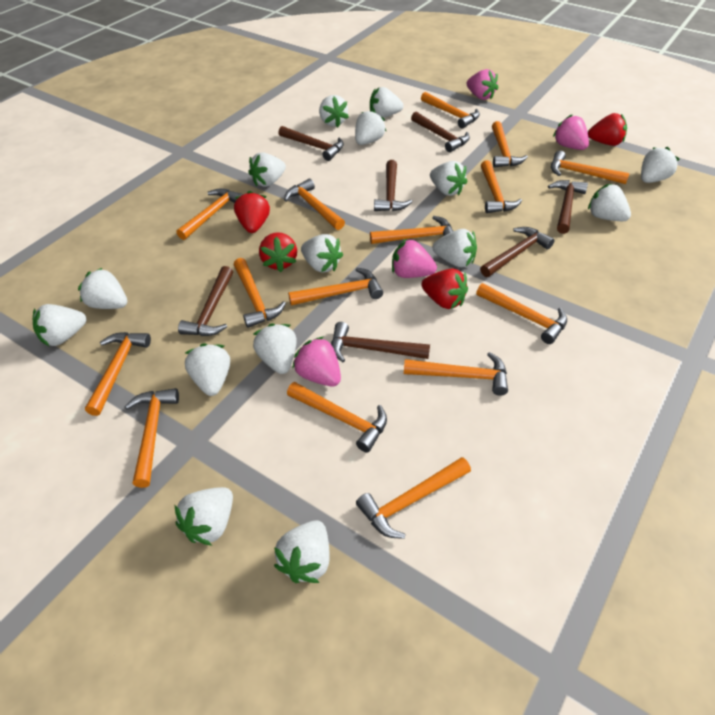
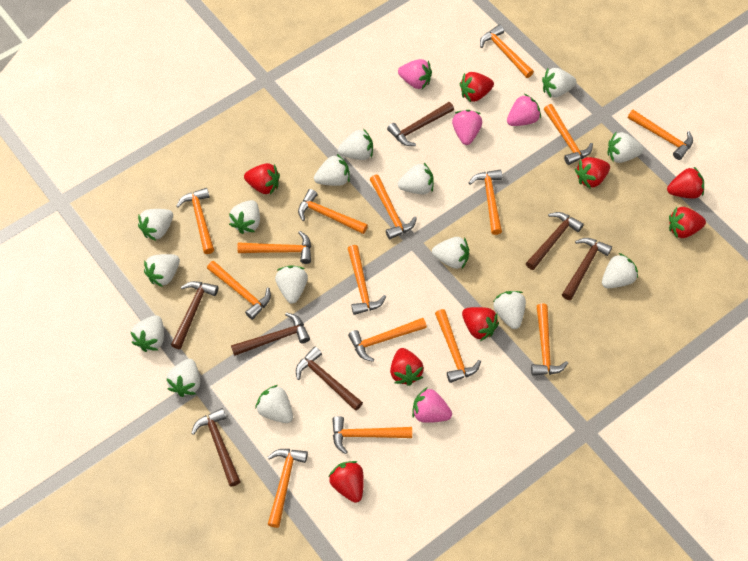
red strawberry: [234,191,270,233] [259,233,297,272] [421,268,468,309] [588,113,627,146] = 4 -> [244,163,280,195] [329,461,364,503] [390,348,424,386] [460,72,494,102] [462,307,499,341] [575,157,610,189] [667,167,704,199] [669,207,706,238] = 8

